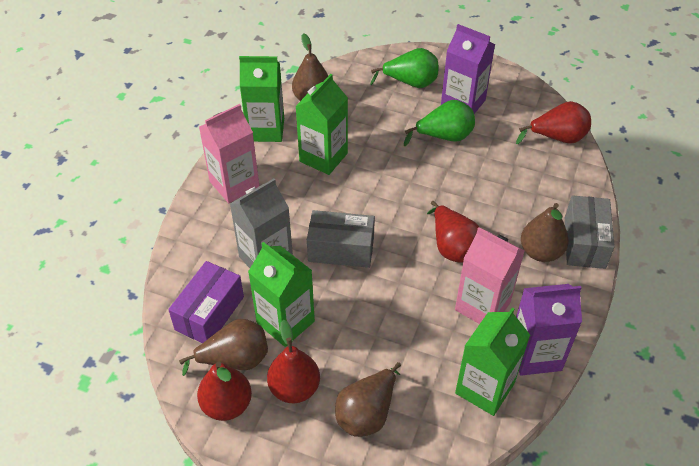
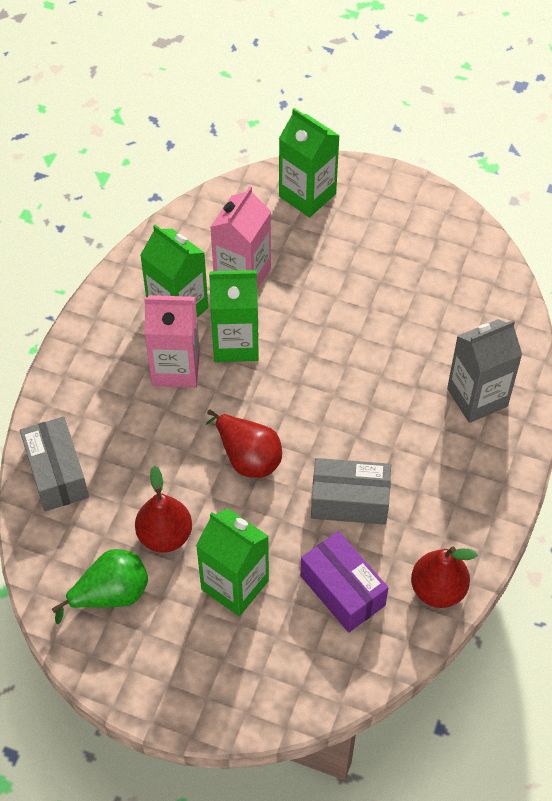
brown pear: [179,319,268,376] [292,33,329,101] [335,362,401,437] [521,203,569,262] = 4 -> none = 0
green pear: [370,48,438,88] [404,100,475,146] = 2 -> [52,549,148,624] = 1
purple carton: [441,24,495,114] [516,284,582,376] = 2 -> none = 0
red pear: [197,362,252,421] [267,320,320,403] [427,201,479,263] [516,101,591,144] = 4 -> [135,466,192,553] [206,410,282,478] [411,547,478,608] = 3

